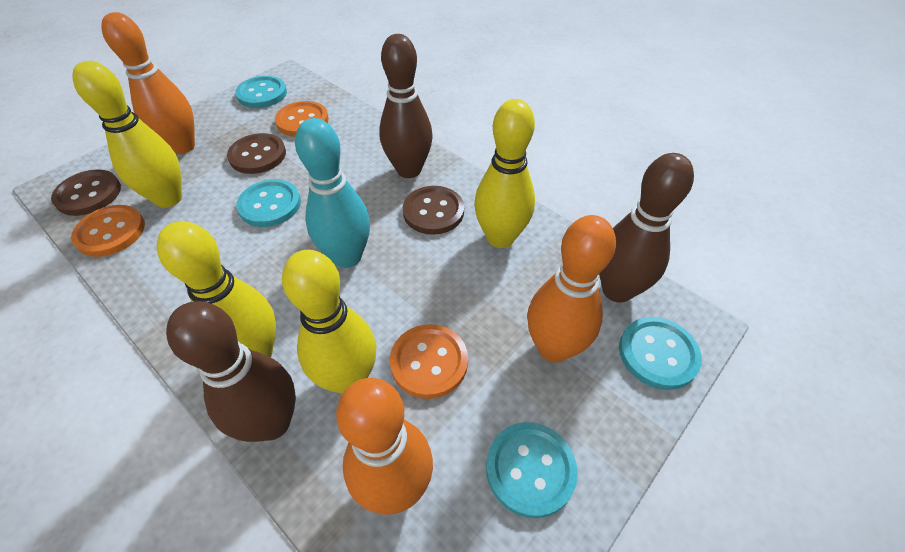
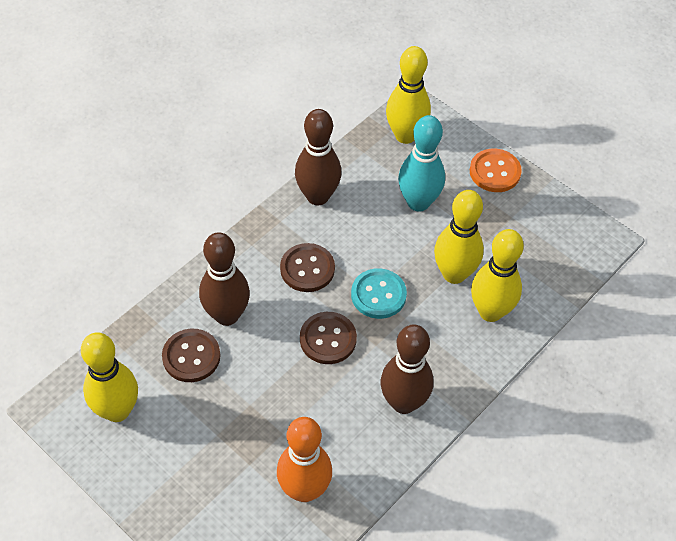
orange bowling pin: [102,12,195,154] [336,378,433,515] [527,215,616,363] = 3 -> [277,417,332,502] = 1
orange button: [71,205,145,257] [275,101,329,137] [390,324,468,399] = 3 -> [470,149,522,192] = 1
turquoise button: [235,76,287,108] [236,179,301,227] [486,422,578,518] [619,317,702,390] = 4 -> [351,268,407,319] = 1

